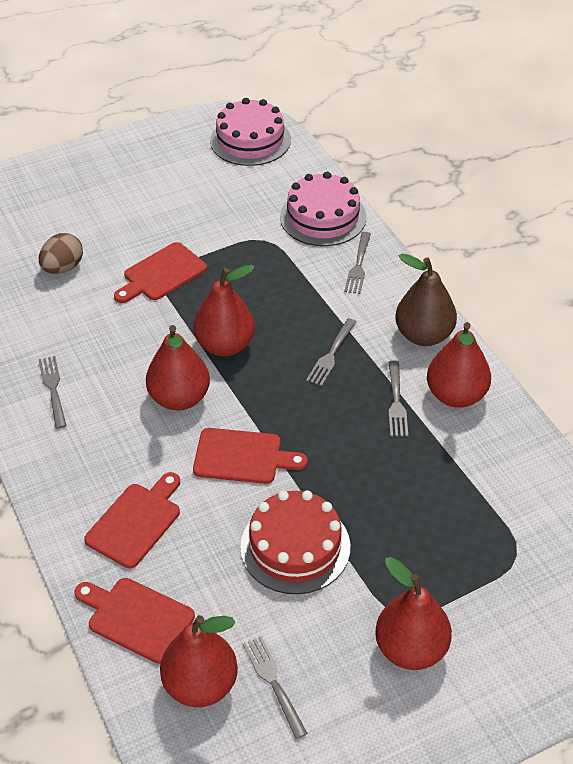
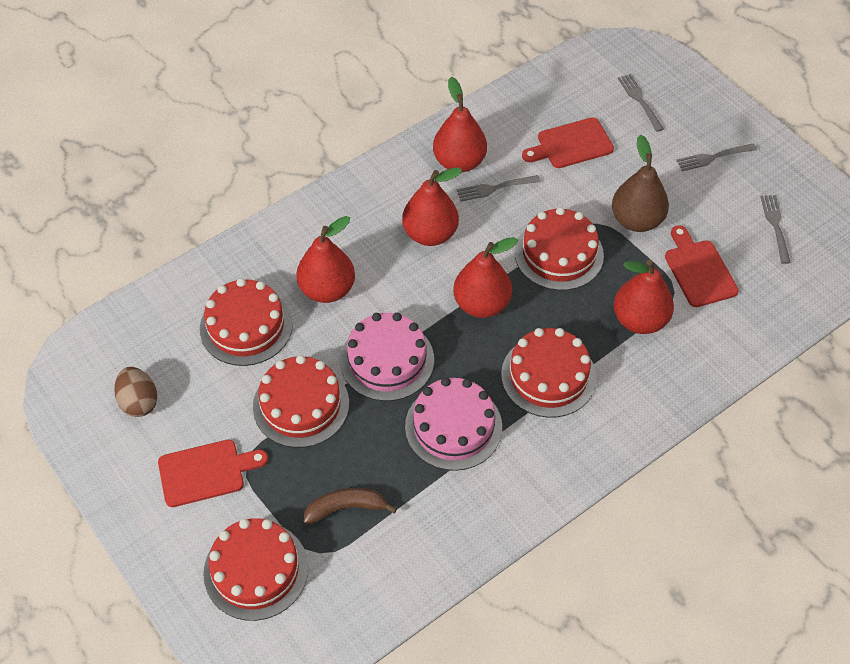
brown banana: none = 0 -> [303,488,397,525] = 1
grey fork: [38,356,66,429] [243,636,308,739] [306,318,356,386] [344,232,371,294] [388,361,408,437] = 5 -> [457,175,540,201] [618,74,664,132] [676,143,757,171] [760,195,791,264] = 4
red cake: [240,490,350,594] = 1 -> [200,278,293,366] [203,518,308,621] [253,355,349,448] [501,328,596,418] [515,207,604,290] = 5
red cutting board: [74,578,195,664] [84,472,180,568] [114,242,207,303] [193,428,308,484] = 4 -> [158,440,268,507] [522,117,614,168] [665,225,739,307] = 3

